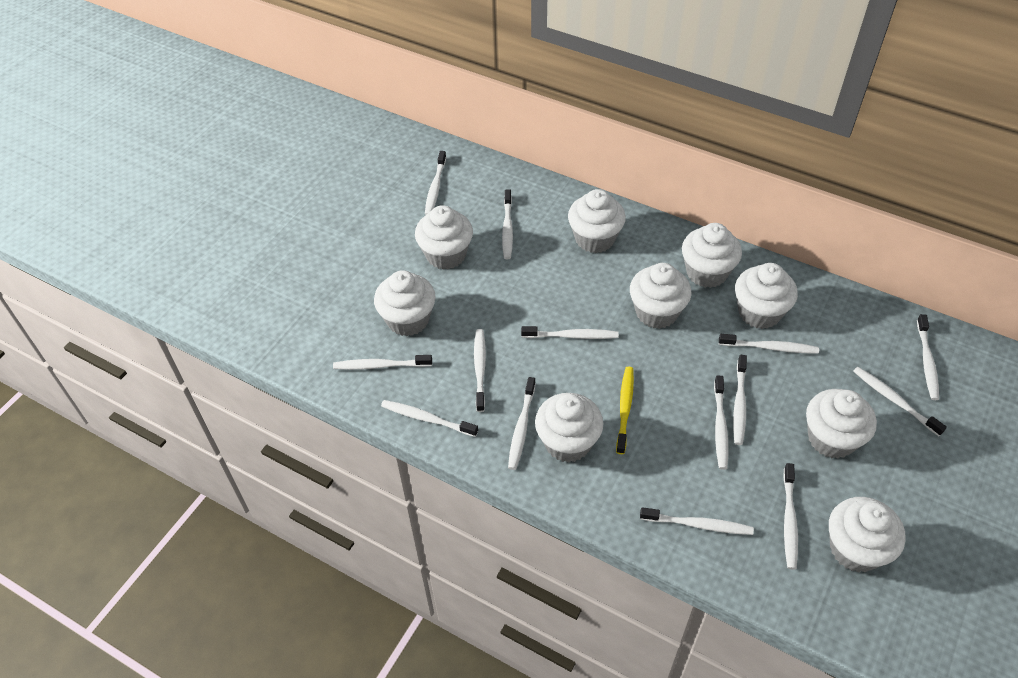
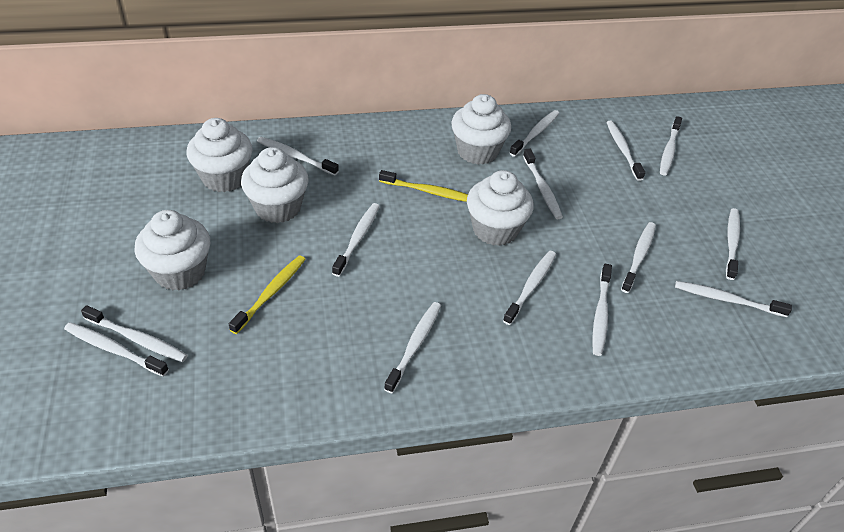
white cupcake: [374,270,436,336] [415,205,473,270] [535,393,604,463] [568,189,626,253] [630,263,692,329] [682,223,742,288] [735,263,798,329] [806,389,877,459] [829,497,906,573] = 9 -> [134,210,210,291] [187,118,252,192] [241,147,309,223] [451,94,511,164] [467,170,534,246] = 5
yellow toothbrush: [616,367,634,454] = 1 -> [229,255,306,334] [379,170,468,202] = 2

